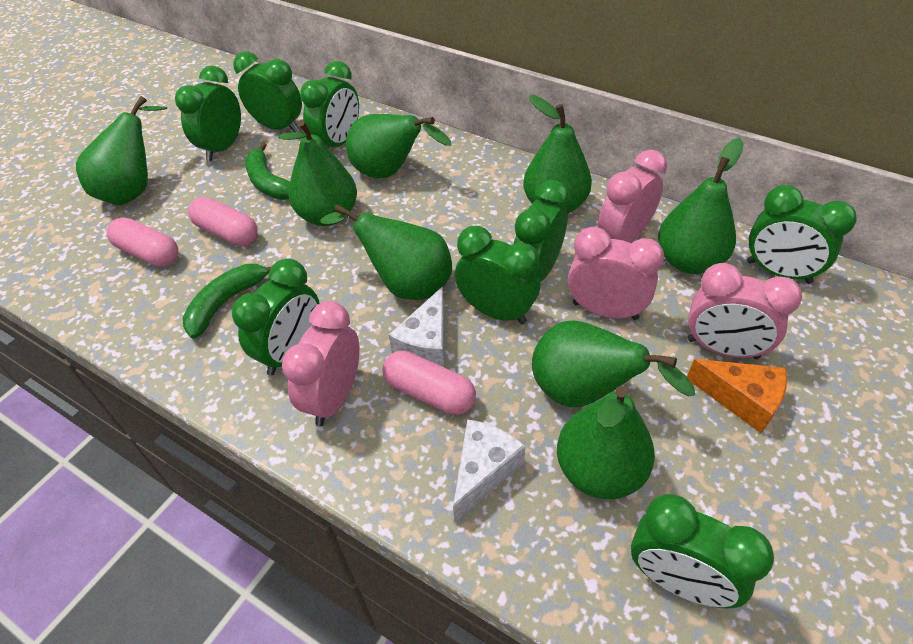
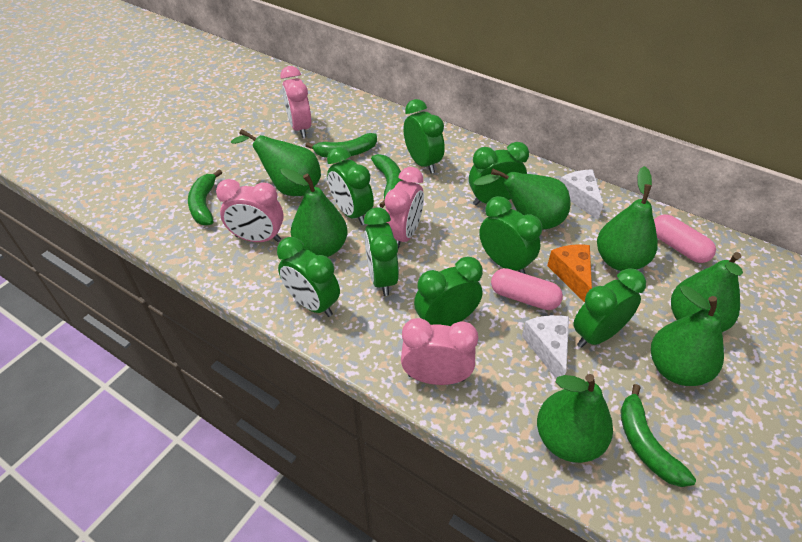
green banana: [183,264,272,339] [245,142,290,200] = 2 -> [188,169,222,225] [305,133,377,157] [371,154,403,208] [620,384,696,487] = 4
green pear: [76,96,167,205] [278,120,357,226] [321,204,452,300] [346,114,451,178] [523,95,592,214] [532,320,695,407] [557,386,655,499] [658,138,744,274] = 8 -> [231,129,321,196] [280,168,347,257] [474,169,570,229] [537,374,613,463] [597,166,658,271] [651,285,724,386] [671,252,743,332] = 7
pink capsule: [107,217,178,267] [188,197,258,246] [382,351,476,415] = 3 -> [491,268,563,310] [654,214,716,263] = 2

